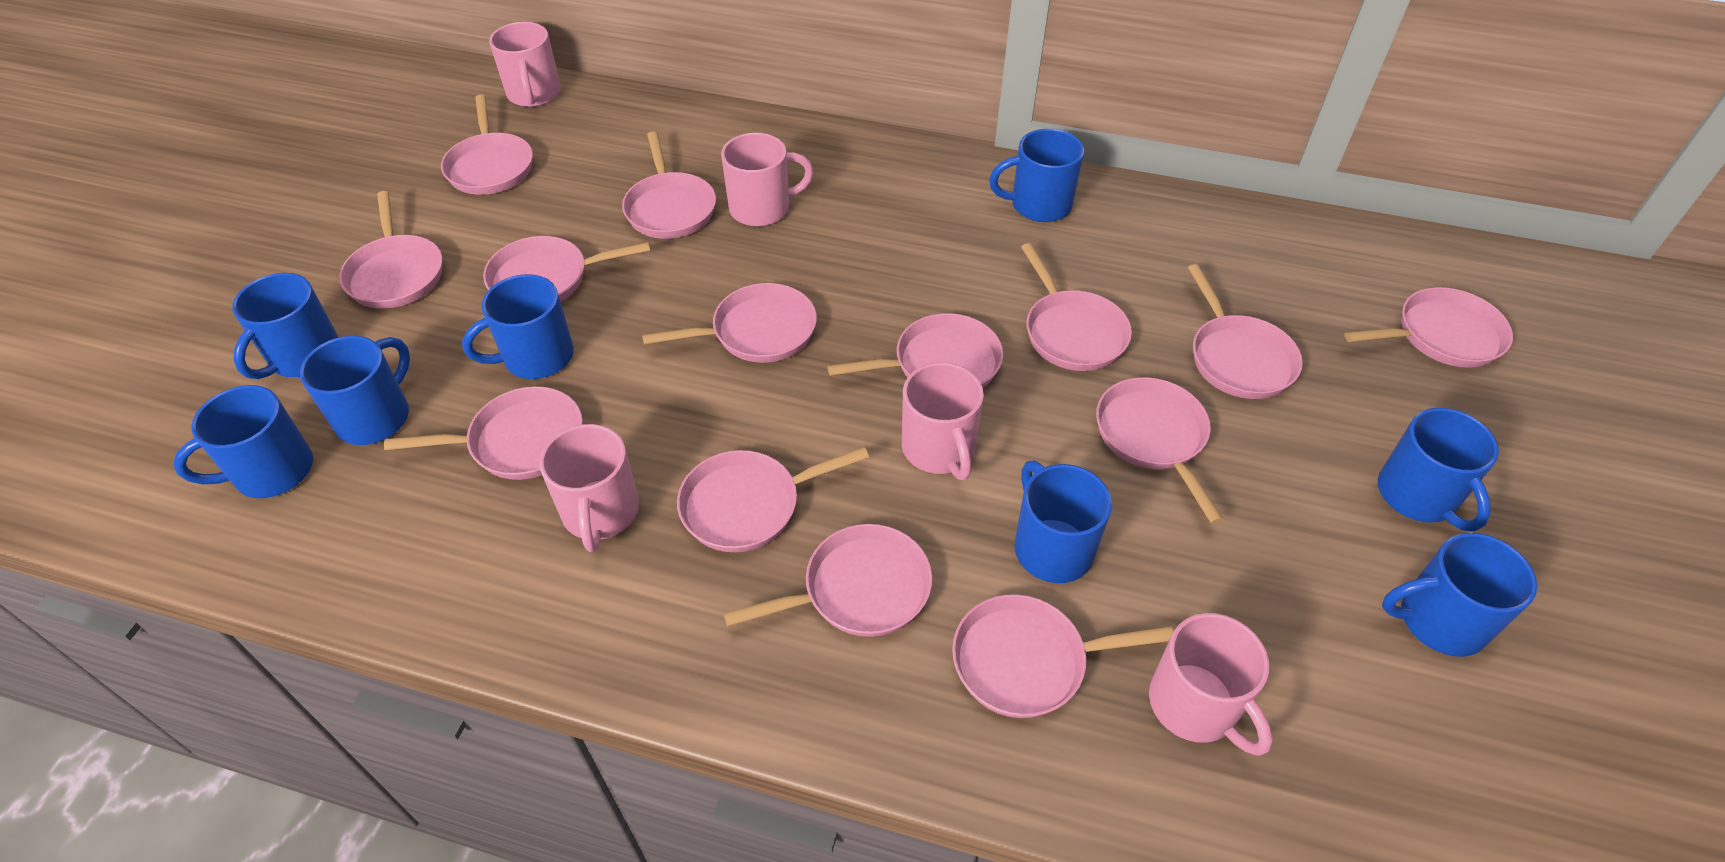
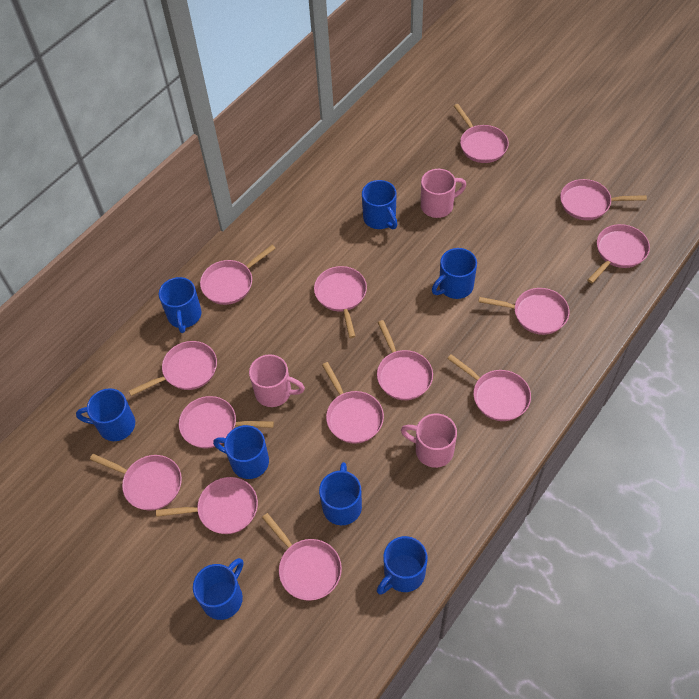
pink mug: [489,22,561,107] [539,424,639,552] [721,133,814,227] [902,362,984,480] [1149,613,1273,756] = 5 -> [249,354,305,407] [401,414,457,468] [421,169,466,218] = 3

